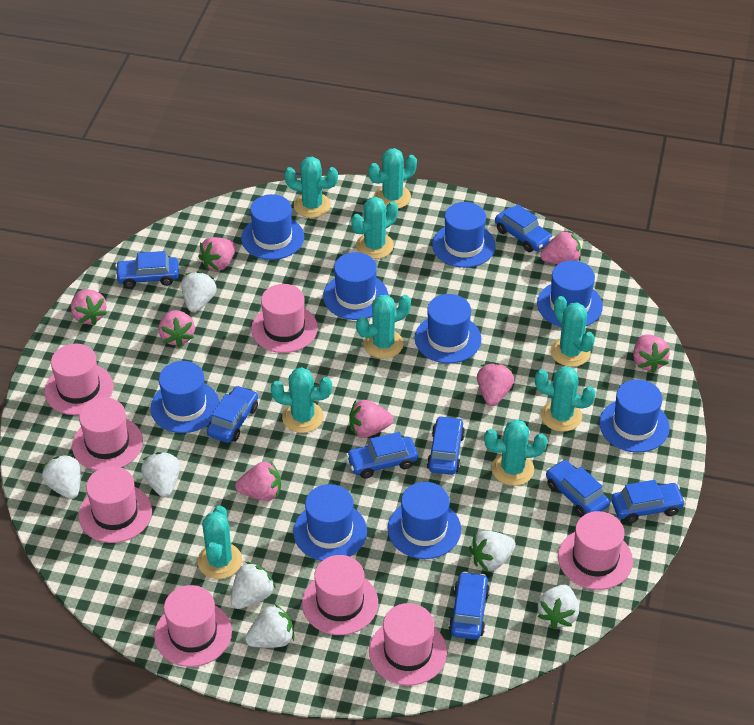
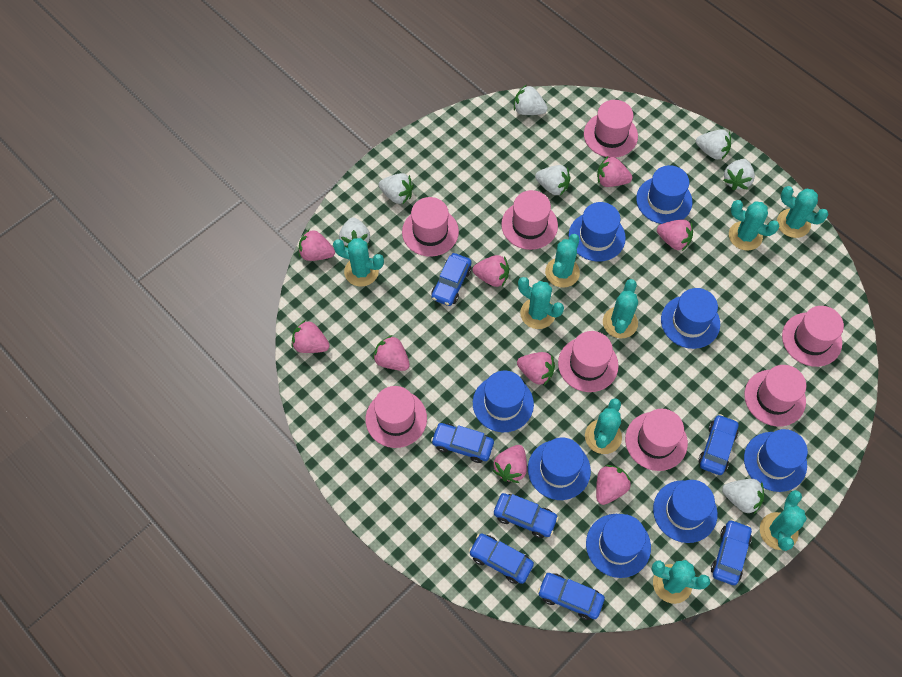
blue car: [115,251,179,288] [207,385,258,443] [346,432,418,479] [427,416,465,475] [449,571,490,640] [495,204,553,252] [546,460,610,517] [611,480,685,523] = 8 -> [431,253,472,306] [431,423,494,463] [469,534,534,584] [494,493,559,538] [538,573,605,620] [698,414,739,475] [711,519,752,585] = 7
blue hat: [150,361,220,433] [241,194,304,260] [293,484,367,561] [323,252,388,320] [388,482,461,559] [415,294,481,364] [432,202,496,268] [537,260,603,327] [599,379,670,453] = 9 -> [473,371,534,432] [528,437,591,500] [569,202,626,262] [586,514,651,578] [636,165,692,224] [653,480,718,543] [661,288,720,349] [744,429,808,492] = 8
pink strawberry: [71,289,107,325] [159,310,195,347] [198,237,236,271] [235,461,281,501] [349,400,393,438] [477,363,514,406] [540,230,581,264] [633,335,670,373] = 8 -> [292,320,330,353] [299,229,335,261] [373,335,410,371] [472,255,509,287] [493,445,527,483] [517,352,555,385] [596,465,631,505] [597,156,632,187] [657,219,693,251] = 9

